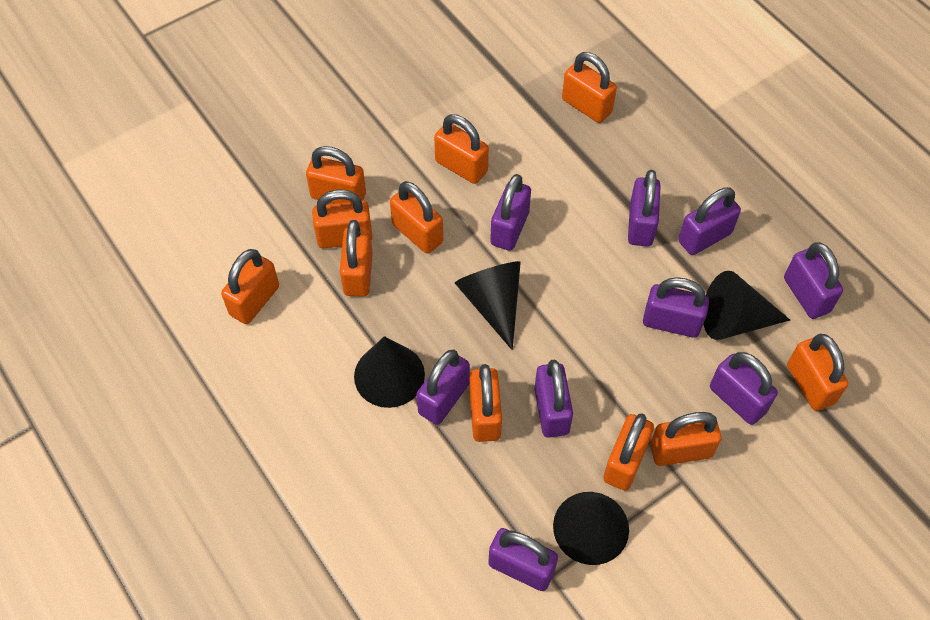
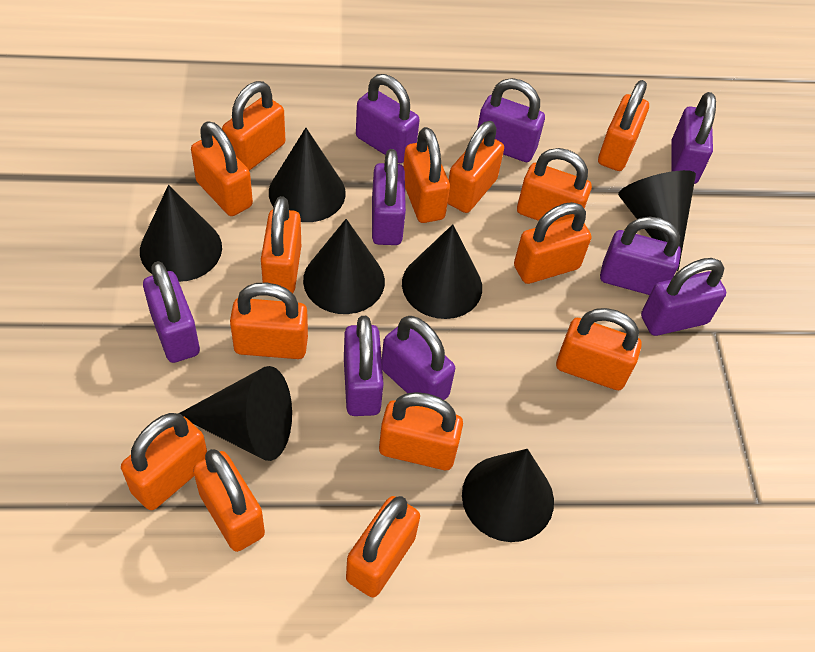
black cone: [354,336,425,408] [455,261,521,350] [553,492,629,565] [703,271,790,340] = 4 -> [140,185,222,282] [178,366,292,461] [269,128,346,222] [303,219,385,314] [402,224,482,319] [462,449,554,542] [618,170,696,271] = 7
orange padlock: [221,249,279,324] [306,146,366,203] [312,190,372,249] [340,220,373,296] [390,181,443,254] [434,114,489,184] [469,364,502,442] [562,52,617,123] [603,413,654,491] [650,412,722,466] [787,334,848,411] = 11 -> [121,413,207,510] [191,121,253,216] [193,449,265,552] [222,81,285,171] [230,283,308,359] [261,196,301,294] [346,496,420,597] [379,392,463,470] [403,127,450,223] [448,121,504,213] [514,202,591,284] [517,148,592,223] [556,308,642,390] [598,80,649,171] = 14

